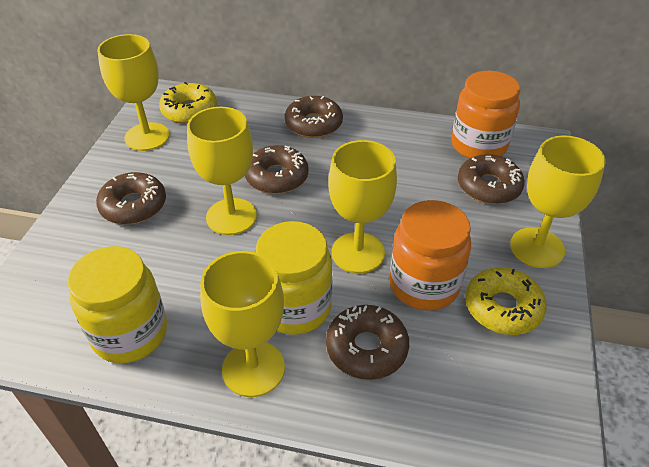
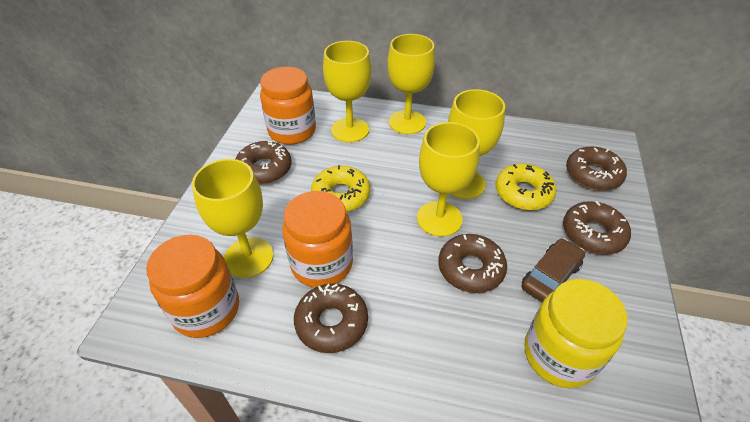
brown car: none = 0 -> [522,238,585,302] = 1
orange jar: [389,200,471,311] [451,71,520,159] = 2 -> [146,235,239,338] [260,67,316,145] [282,191,353,288] = 3
yellow jar: [68,246,167,363] [256,221,333,335] = 2 -> [524,279,628,388] = 1

